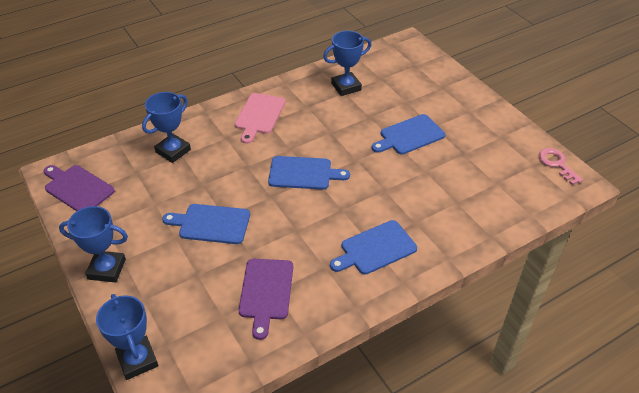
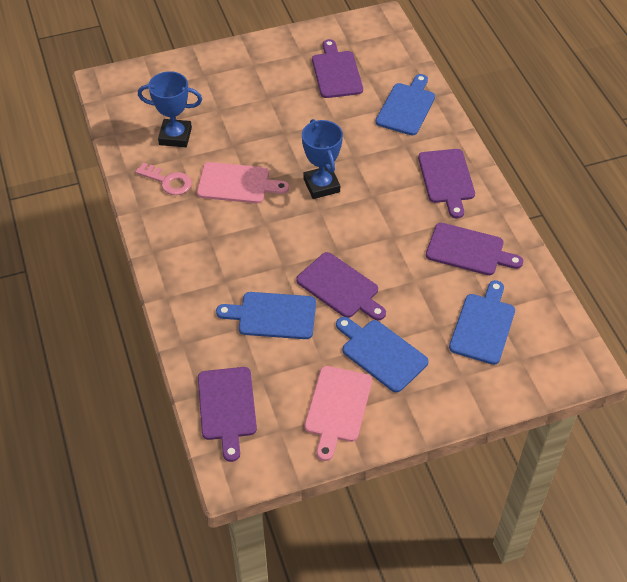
blue trophy: [59,206,128,283] [96,294,158,380] [142,92,191,163] [323,31,371,96] = 4 -> [138,71,202,147] [302,119,343,199] = 2
pink cutting board: [235,93,285,144] = 1 -> [197,162,289,203] [305,366,372,461] = 2
purple cutting board: [43,165,115,211] [239,259,293,340] = 2 -> [198,367,257,462] [296,252,386,321] [312,39,363,98] [418,149,475,218] [426,223,523,275] = 5

